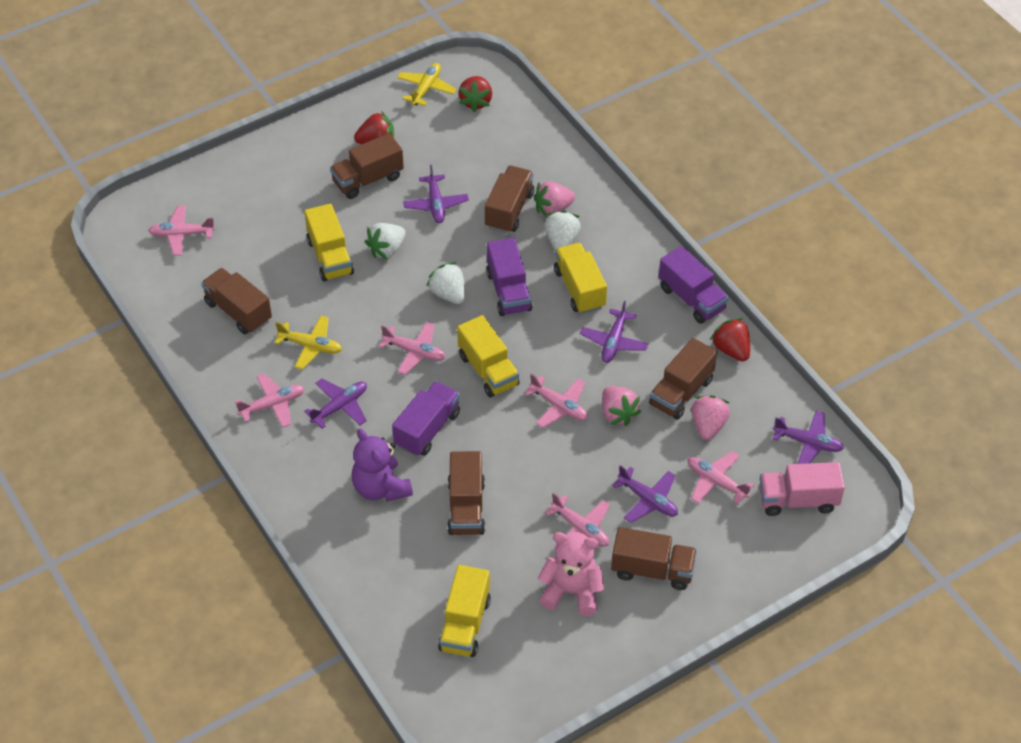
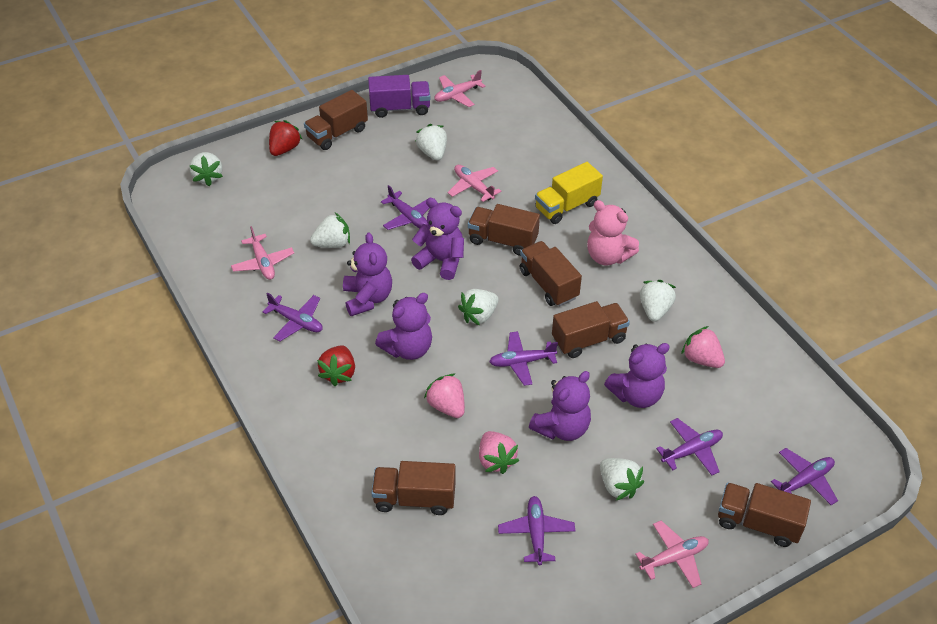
pink plane: [148,205,215,256] [235,373,304,428] [379,322,446,375] [524,373,588,428] [545,493,610,548] [688,451,754,504] = 6 -> [231,226,294,280] [434,70,485,107] [447,165,501,202] [635,521,709,588] = 4
pink truck: [759,462,845,516] = 1 -> none = 0
purple plane: [304,379,367,429] [403,165,469,223] [580,301,649,363] [612,465,678,523] [773,411,844,464] = 5 -> [263,293,323,341] [381,185,431,230] [489,331,558,386] [498,496,575,565] [656,418,723,475] [771,448,838,505] = 6
purple teddy bear: [352,428,413,502] = 1 -> [343,233,392,316] [375,293,432,360] [411,198,464,280] [529,371,591,441] [604,343,670,408] = 5
purple truck: [392,381,460,456] [486,238,532,316] [659,246,729,324] = 3 -> [368,75,430,118] = 1
red strawberry: [354,111,394,144] [459,76,492,112] [710,318,750,361] = 3 -> [269,120,303,156] [317,346,355,386] = 2
white strawberry: [365,223,406,259] [427,262,465,304] [545,210,581,249] = 3 -> [189,152,223,186] [310,213,350,248] [415,124,447,161] [458,289,499,326] [600,458,644,500] [640,280,676,322] = 6
yellow plane: [274,316,342,370] [397,63,457,106] = 2 -> none = 0
yellow truck: [304,204,354,281] [438,565,491,657] [457,315,520,397] [554,243,607,314] = 4 -> [535,162,603,224] = 1

